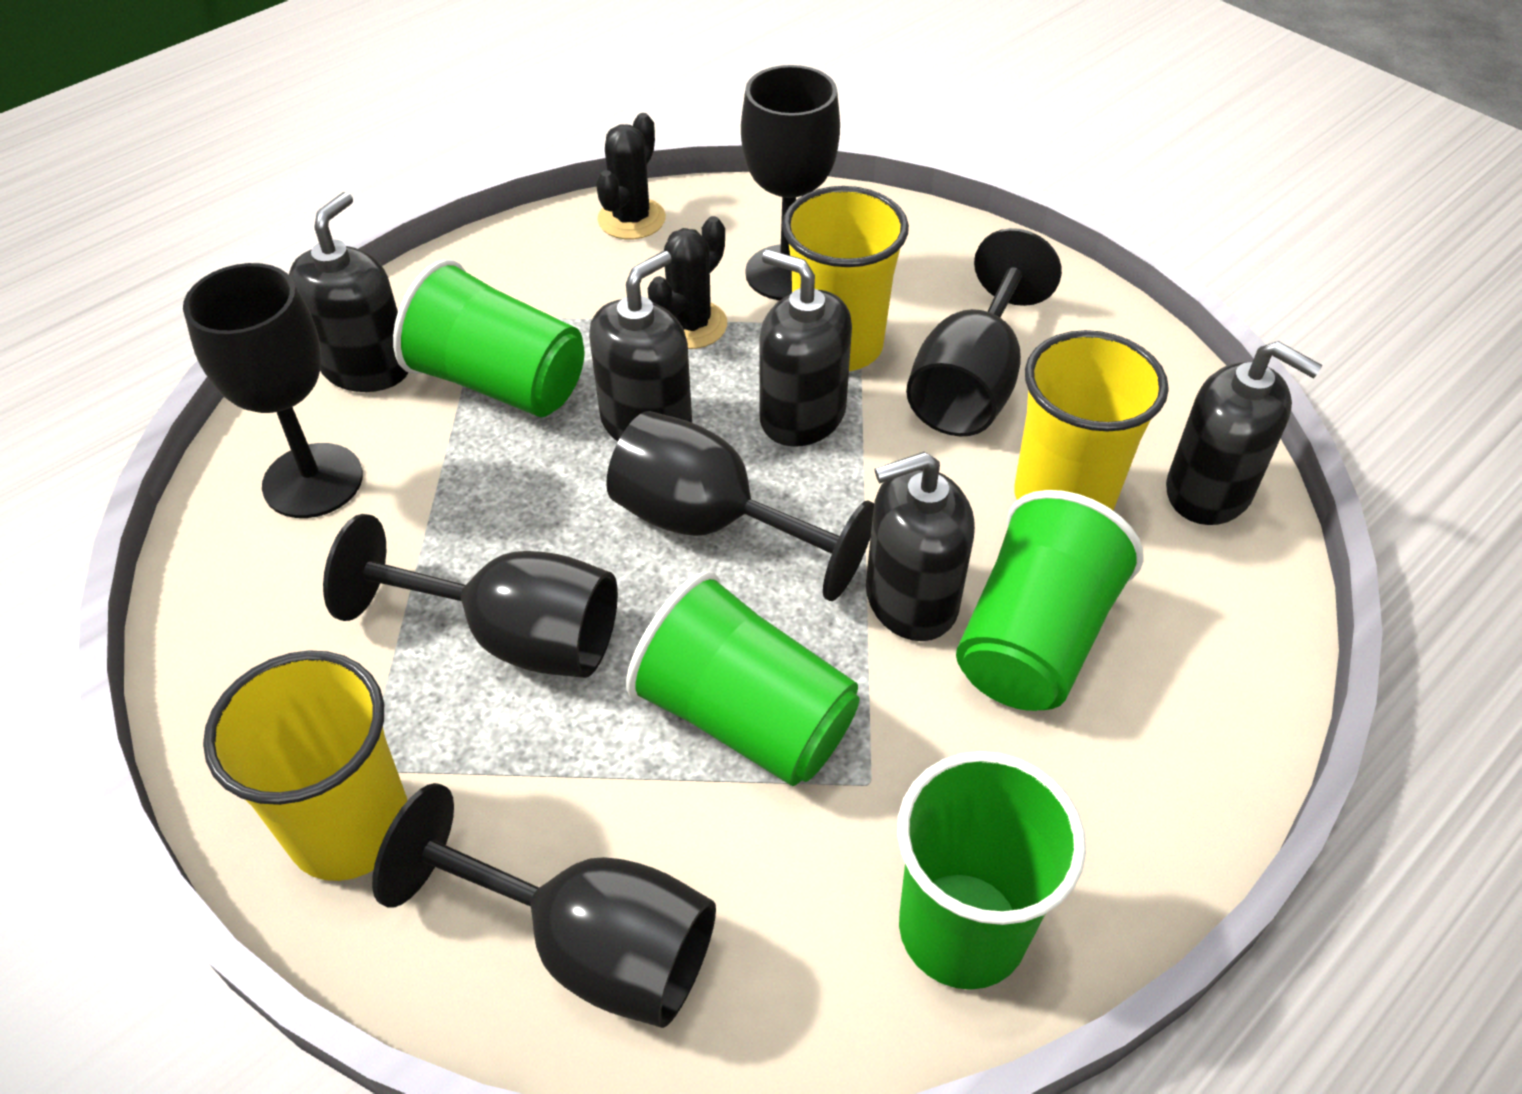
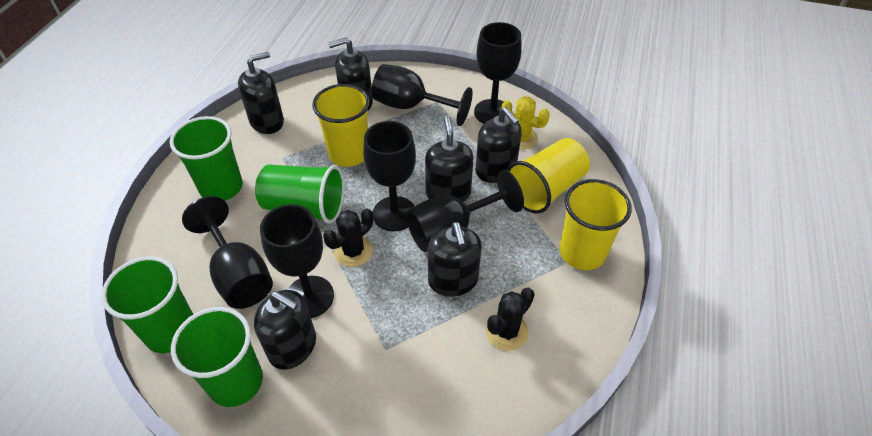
black soap dispenser: [289,192,408,392] [589,251,692,442] [759,249,852,447] [866,452,975,641] [1166,341,1323,525] = 5 -> [238,52,284,134] [254,290,316,370] [328,37,373,110] [425,116,473,202] [427,222,482,297] [476,107,522,183] = 6
yellow cactus: none = 0 -> [502,96,550,150] = 1

